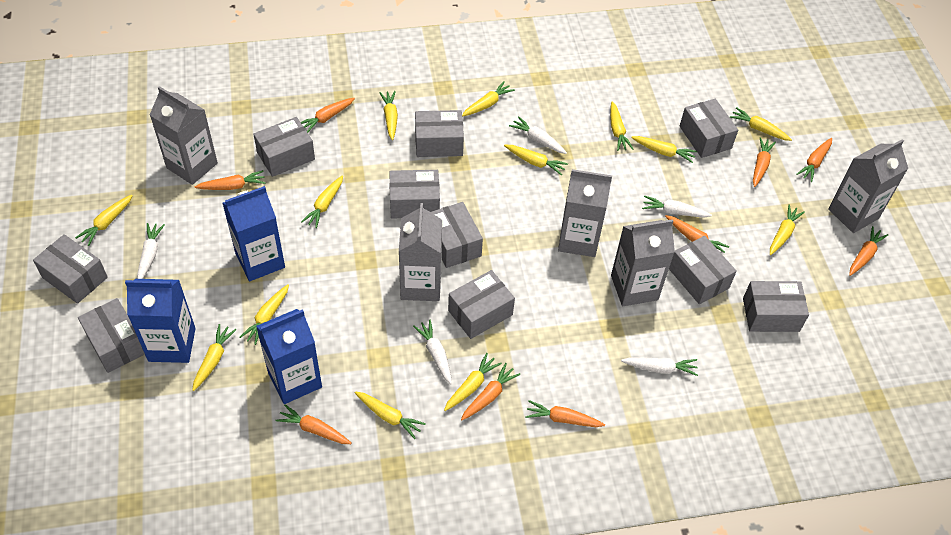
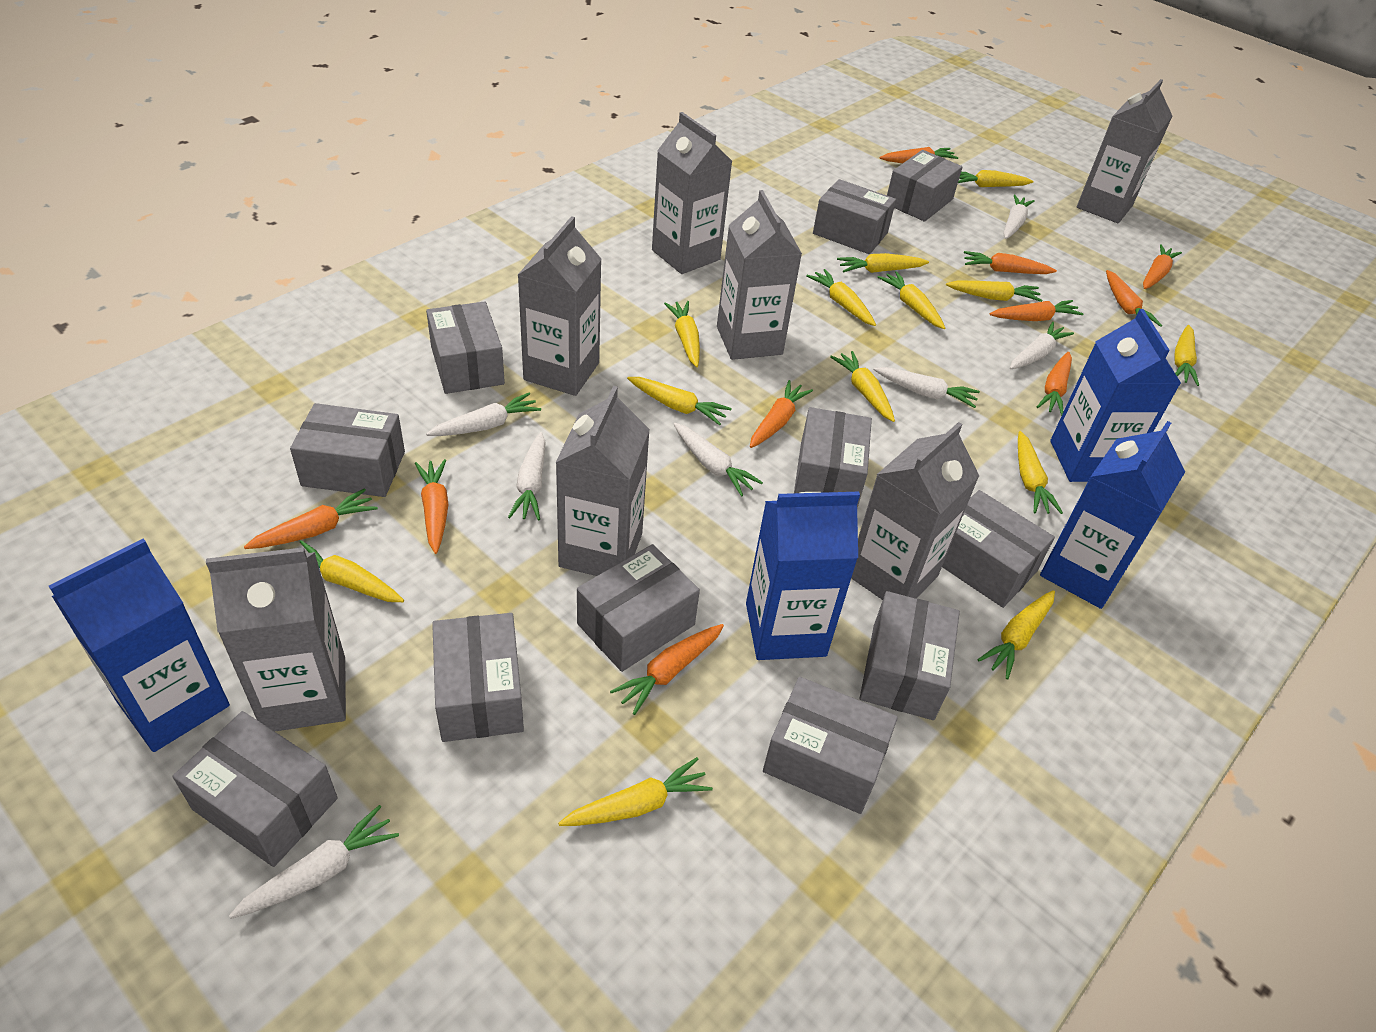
blue carton: [125,279,196,363] [223,186,285,281] [256,309,322,404] = 3 -> [49,539,230,752] [746,492,860,660] [1040,421,1185,609] [1050,309,1181,482] = 4
grey box: [33,234,108,304] [78,298,145,373] [253,117,315,177] [389,170,440,218] [415,110,464,157] [431,202,483,268] [448,270,515,339] [669,236,737,304] [679,99,738,158] [743,281,809,332] = 10 -> [172,711,338,867] [290,403,405,497] [426,301,505,394] [432,613,524,742] [577,544,700,672] [763,677,898,814] [794,407,872,508] [813,179,896,254] [860,591,960,720] [887,150,963,222] [942,490,1055,608] = 11
grey carton: [150,86,218,185] [399,203,442,301] [558,169,612,257] [611,219,675,306] [828,139,908,233] = 5 -> [206,547,346,731] [518,216,602,396] [556,386,650,576] [652,112,732,274] [717,190,802,360] [851,422,979,600] [1077,79,1172,223] = 7
orange carrot: [195,170,266,190] [275,404,352,444] [301,98,355,133] [461,363,520,420] [525,400,605,427] [665,215,729,253] [753,137,776,187] [796,138,832,182] [849,226,888,276] = 9 -> [244,488,378,549] [415,459,449,554] [610,624,724,715] [750,380,813,448] [880,147,958,163] [964,251,1057,274] [990,300,1083,321] [1037,352,1072,416] [1106,270,1162,327] [1143,244,1182,289] = 10
white carrot: [137,223,165,279] [413,319,452,384] [509,116,567,154] [621,357,698,376] [642,196,712,218] = 5 -> [229,805,399,919] [426,393,541,436] [508,432,546,520] [674,423,763,496] [874,367,980,408] [1004,195,1035,239] [1010,322,1074,369] = 7

